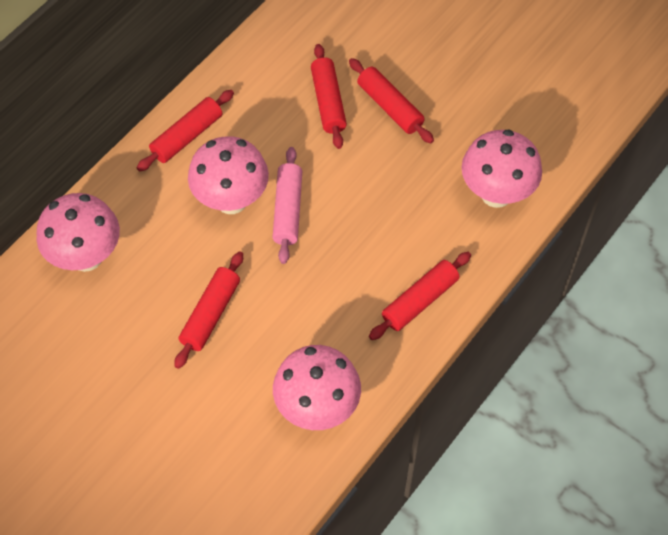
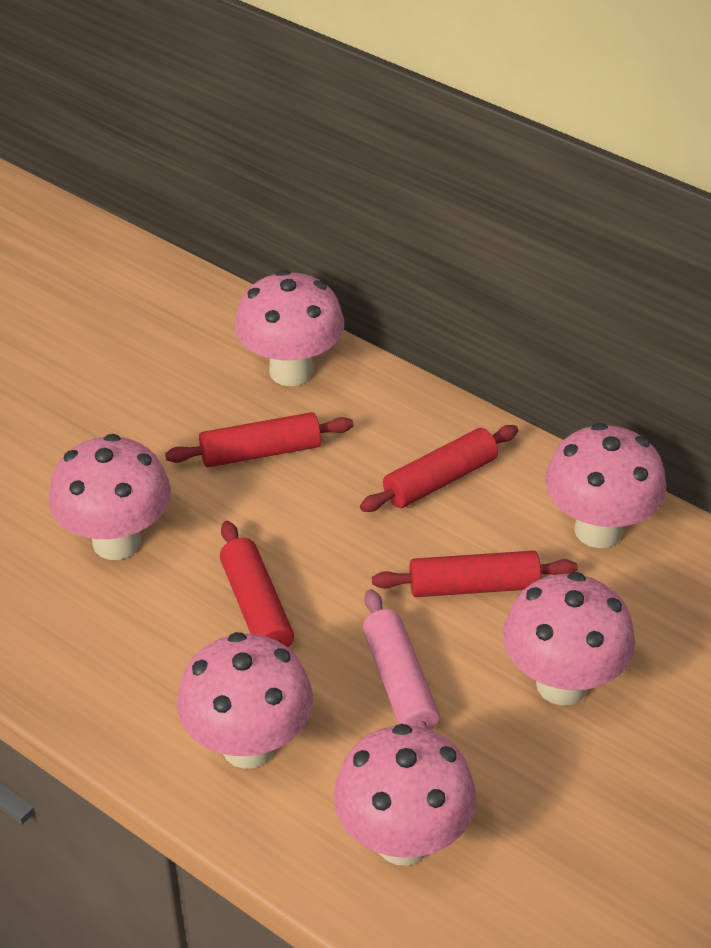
pink mushroom: [36,193,120,272] [188,136,269,214] [273,345,361,430] [461,130,542,208] = 4 -> [48,434,171,560] [177,632,313,769] [235,270,344,386] [333,724,476,866] [503,572,635,705] [545,423,666,548] = 6
red rolling pin: [137,90,234,171] [174,251,243,369] [311,44,347,149] [349,58,434,143] [369,252,471,340] = 5 -> [165,412,353,467] [220,521,294,648] [360,425,518,512] [372,551,578,597] = 4

